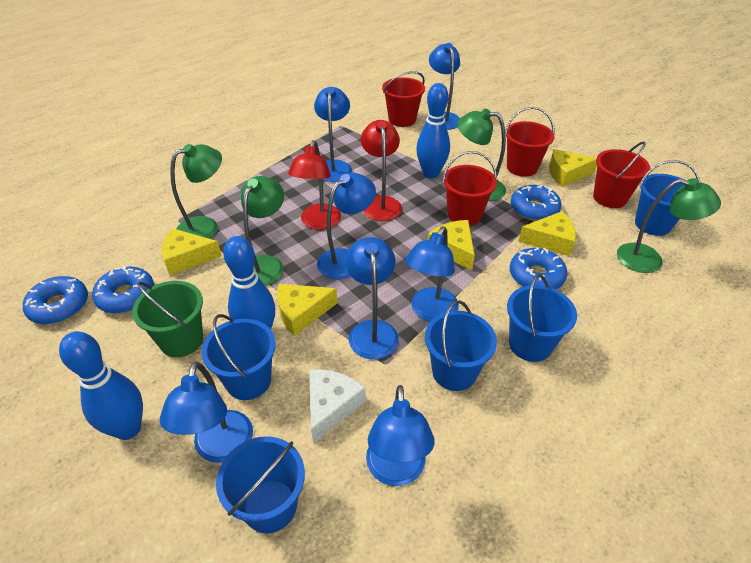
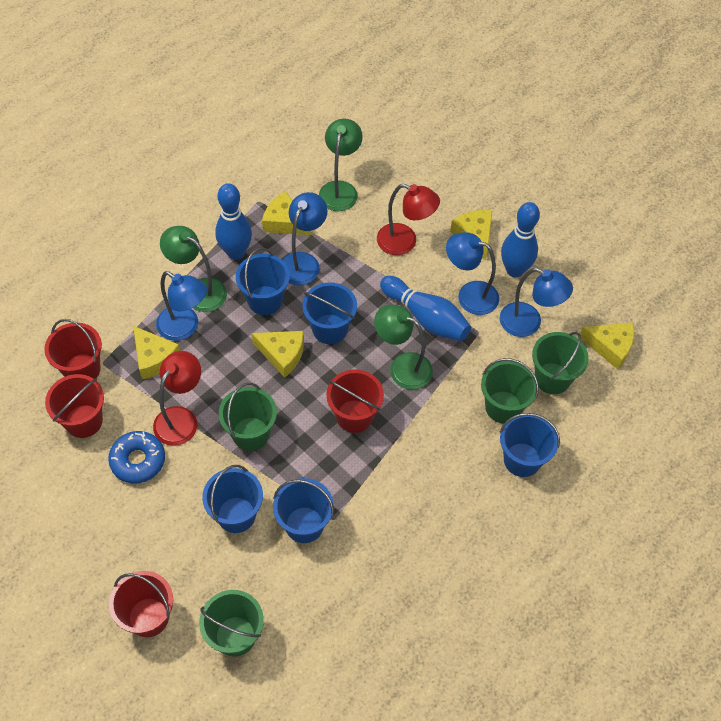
blue donut: [23,276,88,324] [92,265,154,313] [510,248,567,289] [511,185,562,221] = 4 -> [108,431,165,484] = 1
blue lamp: [160,361,253,463] [314,87,352,182] [317,173,376,279] [345,237,399,359] [366,385,434,486] [405,227,459,322] [429,43,460,130] = 7 -> [156,271,207,341] [282,192,328,285] [446,232,499,315] [500,268,573,337] = 4
green bucket: [132,281,203,357] = 1 -> [199,590,264,657] [219,383,277,451] [481,358,539,424] [532,332,589,394] = 4
green lamp: [170,144,222,239] [241,176,284,286] [457,109,506,201] [617,178,721,273] = 4 -> [160,226,227,312] [319,118,363,211] [374,305,433,390] = 3
white cheese: [309,369,366,444] = 1 -> none = 0

